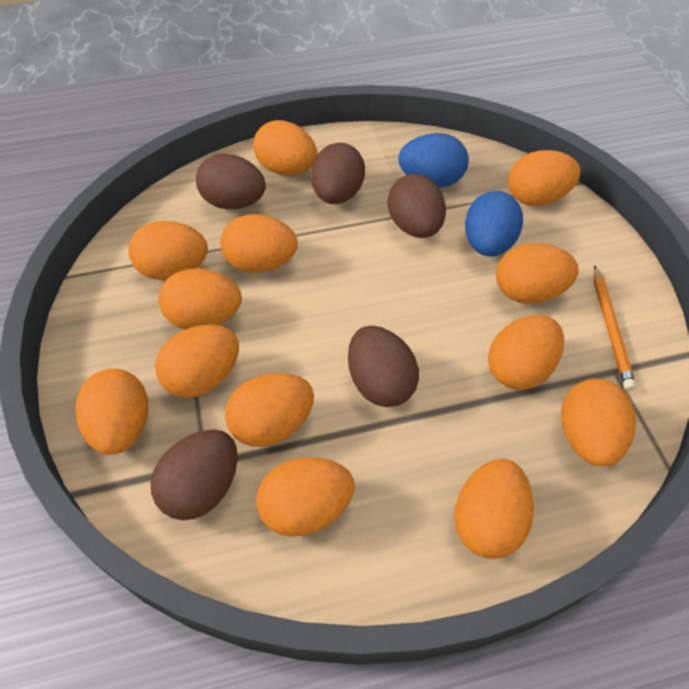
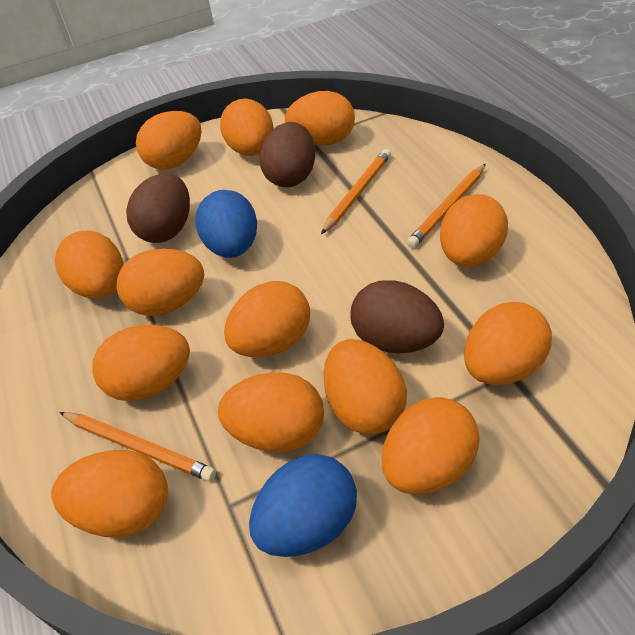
brown egg: [151,429,237,520] [196,154,266,209] [311,143,365,204] [348,326,419,407] [388,174,446,238] = 5 -> [126,174,190,243] [259,122,315,187] [351,280,444,353] = 3
orange pencil: [594,265,636,391] = 1 -> [59,412,216,482] [321,149,391,234] [407,164,486,248] = 3

